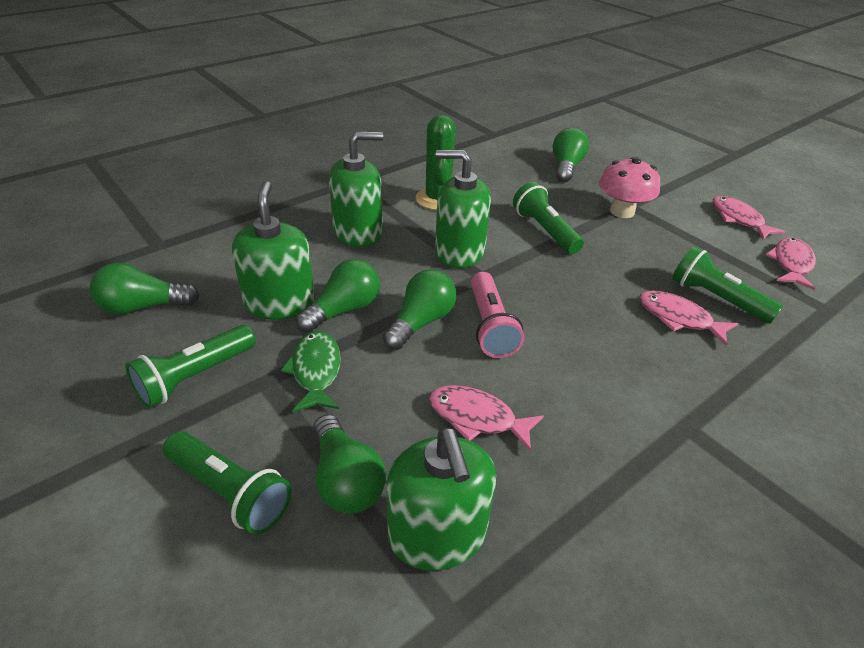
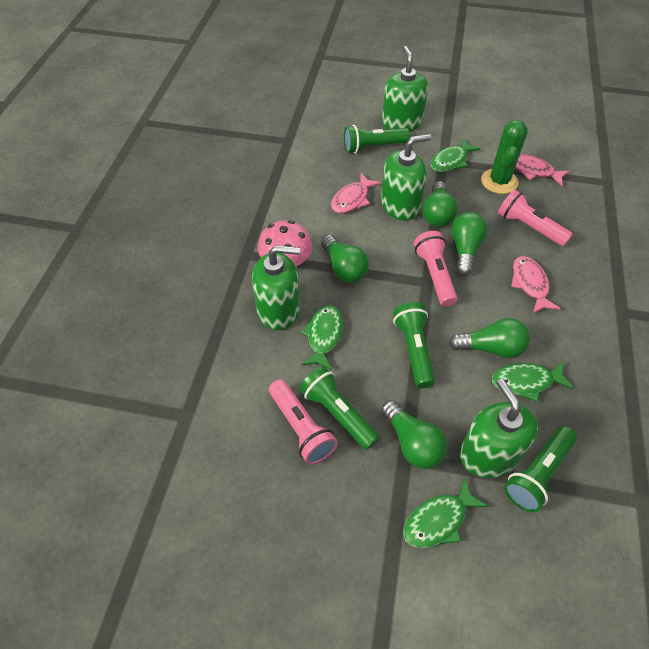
green fish: [281,330,341,413] = 1 -> [300,305,343,370] [403,477,488,548] [431,138,481,172] [492,362,574,402] = 4
pink fish: [429,385,544,451] [639,291,738,346] [713,196,786,240] [765,237,816,290] = 4 -> [331,173,381,214] [511,256,561,313] [515,154,570,186] = 3
pink flashlight: [471,272,524,358] = 1 -> [269,379,338,465] [414,231,457,307] [498,190,573,246] = 3

